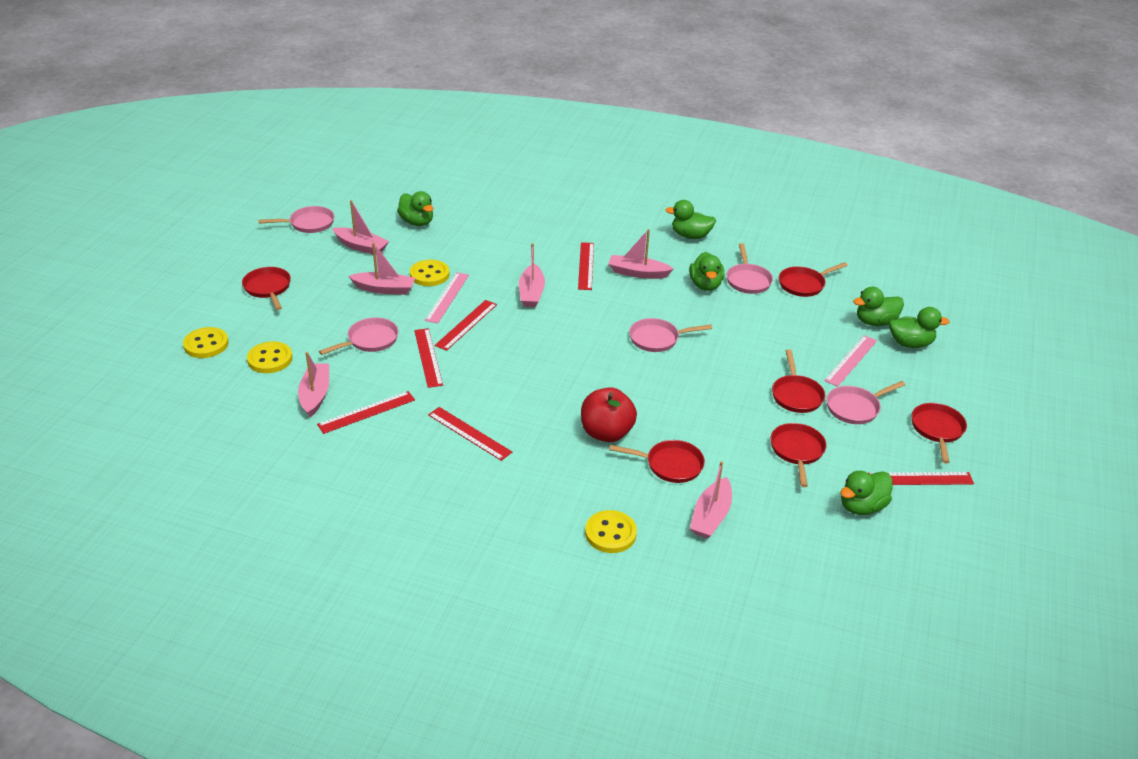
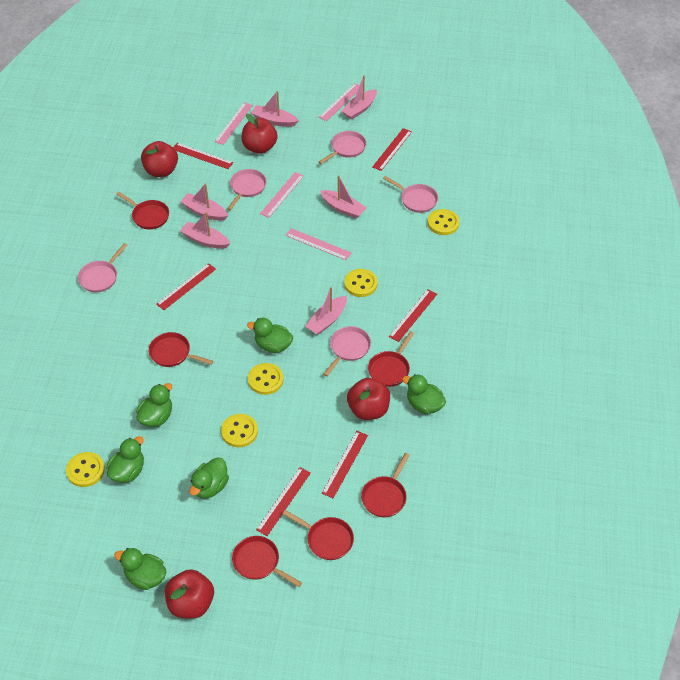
pink ruler: [425,272,469,323] [824,335,877,387] = 2 -> [214,102,253,145] [260,172,304,218] [286,228,351,260] [319,83,360,121] = 4
red apple: [581,387,637,442] = 1 -> [141,141,178,177] [165,569,214,619] [242,114,278,154] [347,378,390,420] = 4
yellow button: [183,327,229,358] [247,341,292,373] [410,260,449,286] [585,510,637,553] = 4 -> [66,452,105,487] [221,414,258,447] [248,363,284,395] [344,269,378,297] [428,209,460,235] = 5

